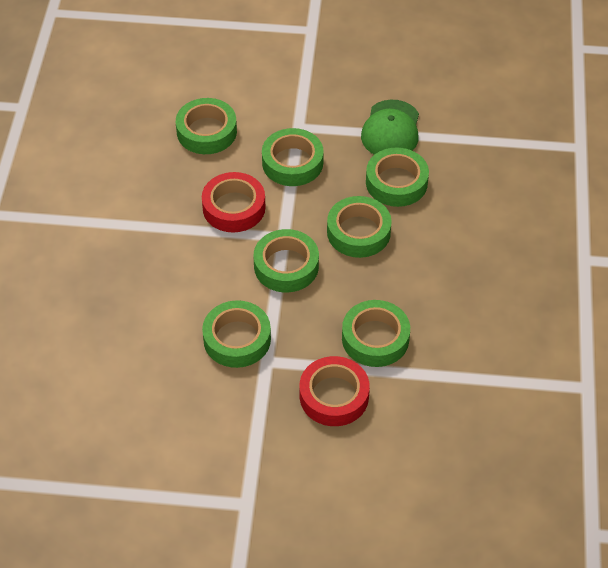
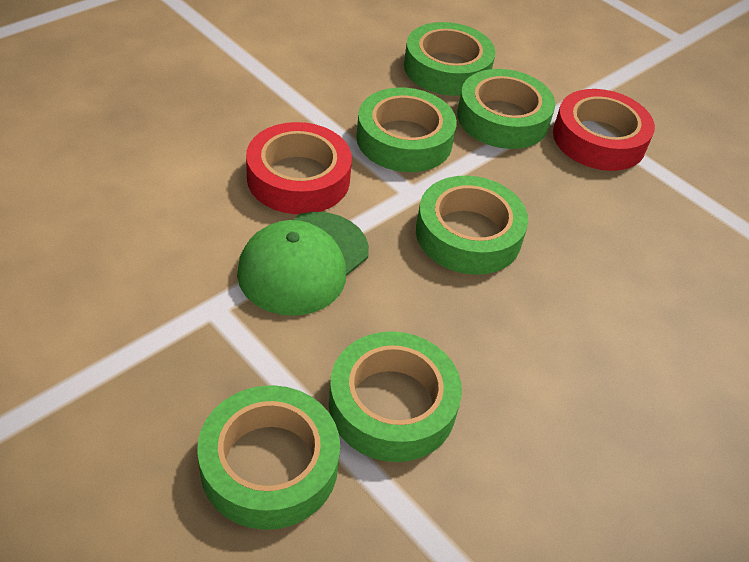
green tape: [176,98,237,154] [202,300,271,368] [253,229,319,293] [262,128,324,186] [327,196,392,258] [342,300,410,367] [366,148,429,207] = 7 -> [197,385,340,530] [329,331,462,462] [356,88,457,172] [404,22,495,96] [416,176,528,275] [457,69,555,149] = 6

